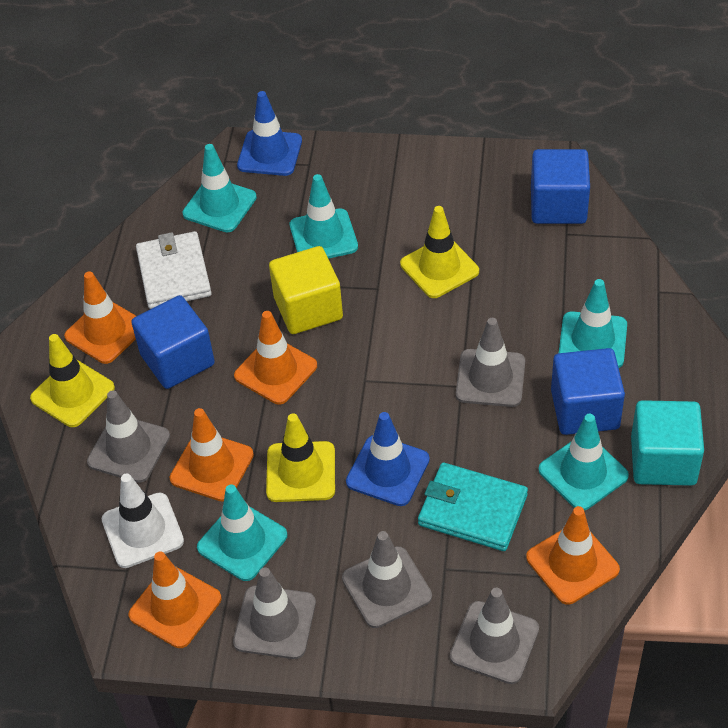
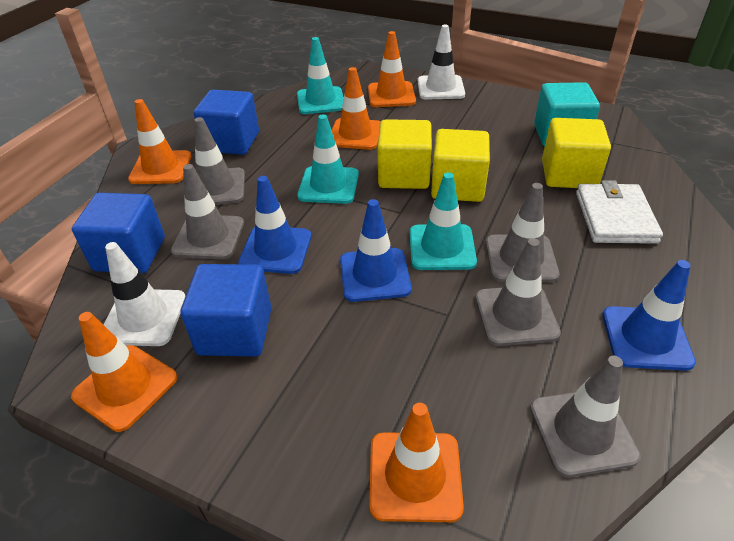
blue traffic cone: [237,91,302,176] [346,412,430,506] = 2 -> [238,176,311,274] [340,199,412,302] [602,260,696,371] = 3
turquoise traffic cone: [182,144,257,232] [197,485,287,581] [290,174,358,259] [538,414,629,511] [559,279,627,368] = 5 -> [297,37,344,114] [297,114,359,204] [410,172,477,270] = 3
turquoise wallet: [418,463,528,551] = 1 -> none = 0
white traffic cone: [102,473,184,568] = 1 -> [104,242,186,346] [418,25,465,100] = 2
yellow cube: [269,246,343,334] = 1 -> [378,119,432,189] [431,129,490,202] [542,118,611,188] = 3
yellow traffic cone: [30,334,115,427] [266,413,335,502] [400,206,479,298] = 3 -> none = 0

